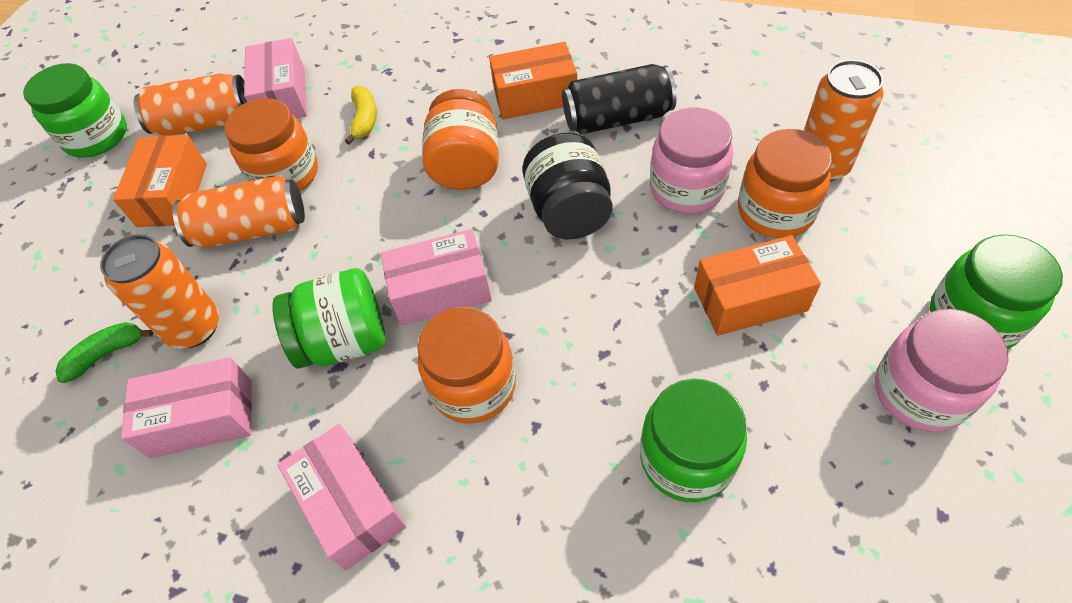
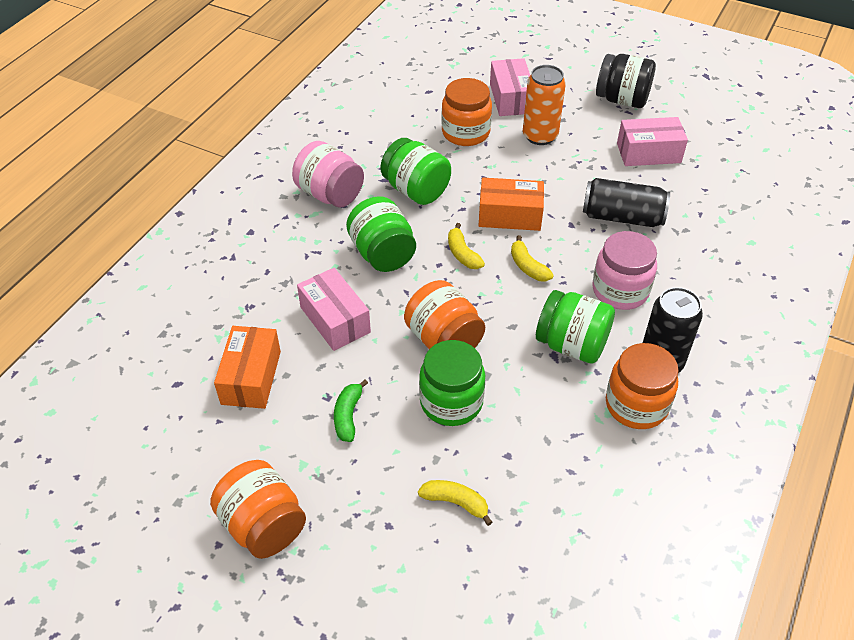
black can: [562,64,677,135] = 1 -> [583,178,670,227] [643,287,703,373] = 2
orange box: [113,135,207,227] [489,42,577,119] [694,235,821,336] = 3 -> [214,326,281,409] [479,178,544,231] = 2
orange can: [100,234,219,349] [134,73,247,136] [173,175,305,248] [804,60,883,181] = 4 -> [523,65,566,145] = 1
pink box: [121,357,252,458] [244,38,307,118] [277,424,406,571] [381,229,492,325] = 4 -> [297,268,371,351] [490,58,530,116] [617,117,688,166] = 3
yellow banana: [345,86,377,145] = 1 -> [418,480,492,526] [448,223,485,269] [511,235,554,281] = 3

